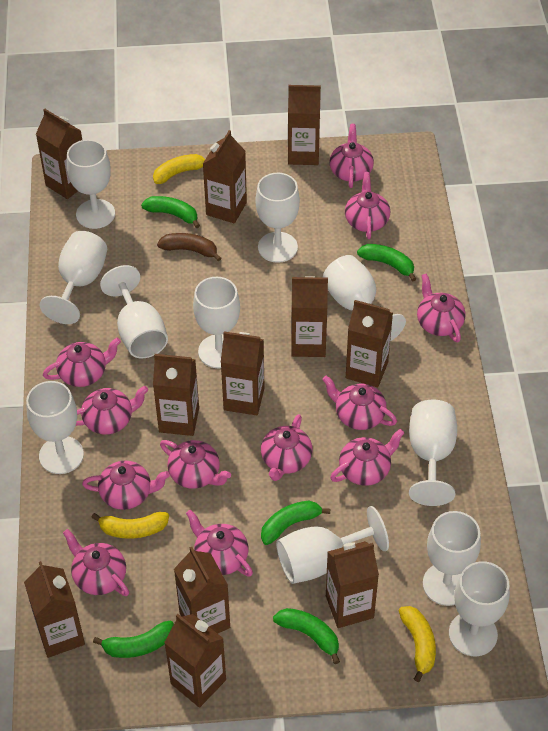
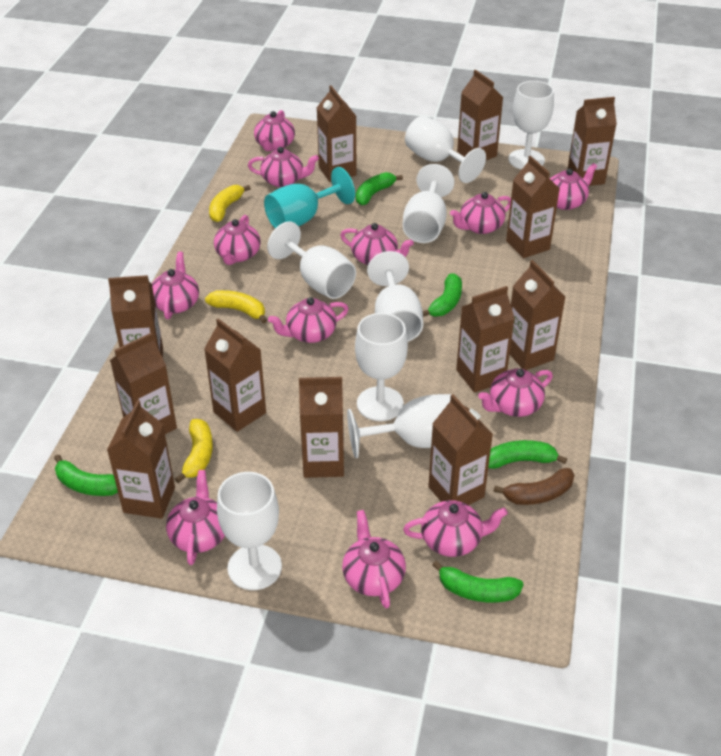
brown carton: [24,561,85,658] [36,109,82,199] [153,354,199,436] [164,614,226,708] [174,547,230,634] [203,130,247,223] [221,331,265,415] [288,85,321,165] [291,276,328,357] [326,541,379,628] [346,300,393,387] = 11 -> [107,400,175,519] [108,275,163,358] [110,333,177,434] [204,318,266,432] [299,377,344,478] [317,85,356,182] [428,394,493,505] [456,286,515,393] [457,70,503,160] [506,156,560,258] [510,260,565,370] [568,97,617,186] = 12
turquoise goblet: none = 0 -> [264,167,355,228] = 1
white goblet: [26,381,84,474] [39,231,107,324] [67,140,115,229] [100,265,168,358] [193,277,240,368] [255,173,300,263] [276,506,389,584] [323,255,406,341] [409,400,457,506] [423,511,481,606] [449,561,510,656] = 11 -> [217,472,282,590] [267,222,356,299] [347,394,452,458] [355,313,408,421] [367,251,423,342] [402,164,454,243] [405,116,486,183] [508,81,554,169] = 8

